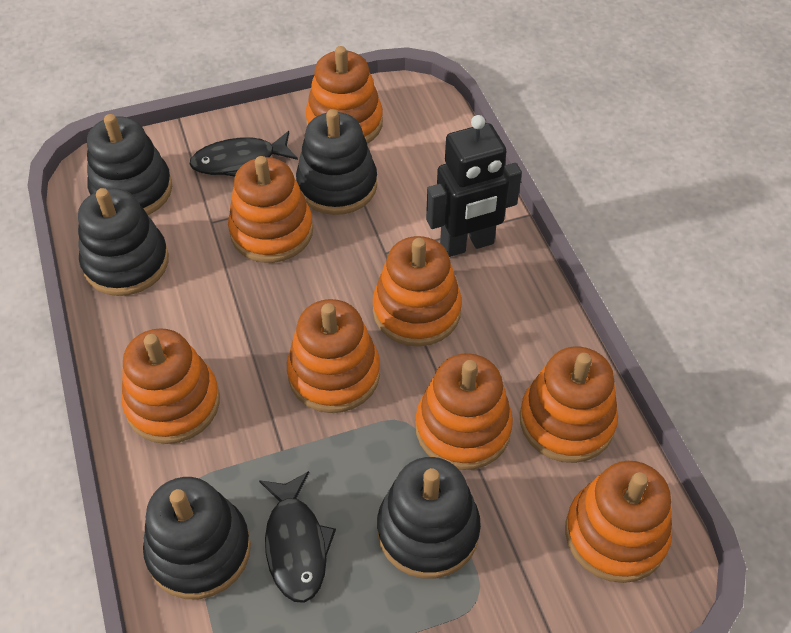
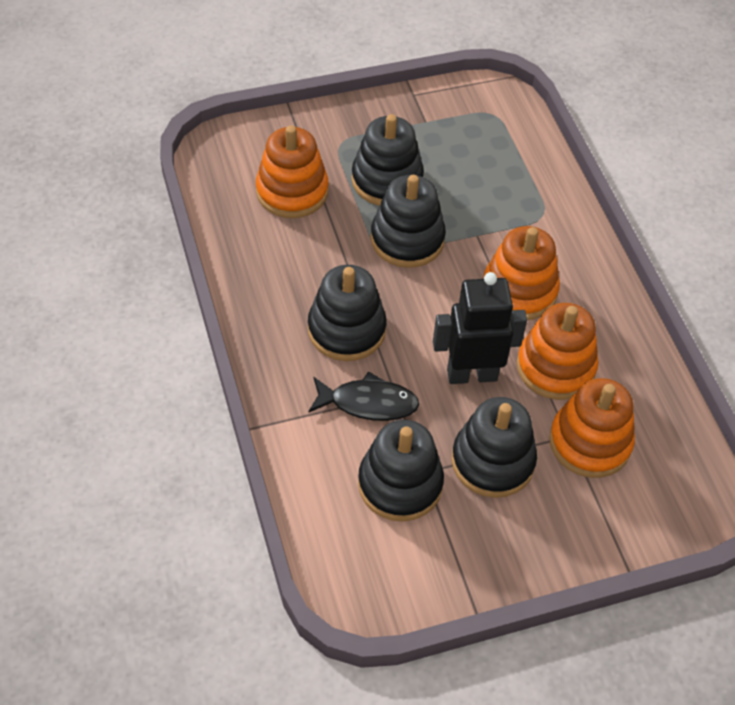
black fish: [189,131,298,177] [259,471,336,603] = 2 -> [308,371,419,421] = 1
orange stacking toy: [122,328,220,444] [228,156,313,263] [287,299,380,413] [306,46,383,144] [373,236,462,347] [416,353,513,470] [520,347,618,463] [565,461,672,583] = 8 -> [256,126,328,218] [483,226,560,320] [517,303,599,400] [549,378,635,478] = 4

